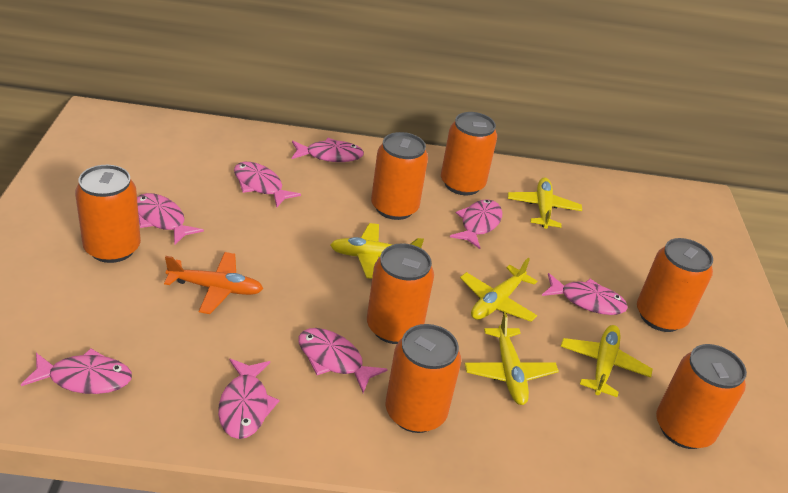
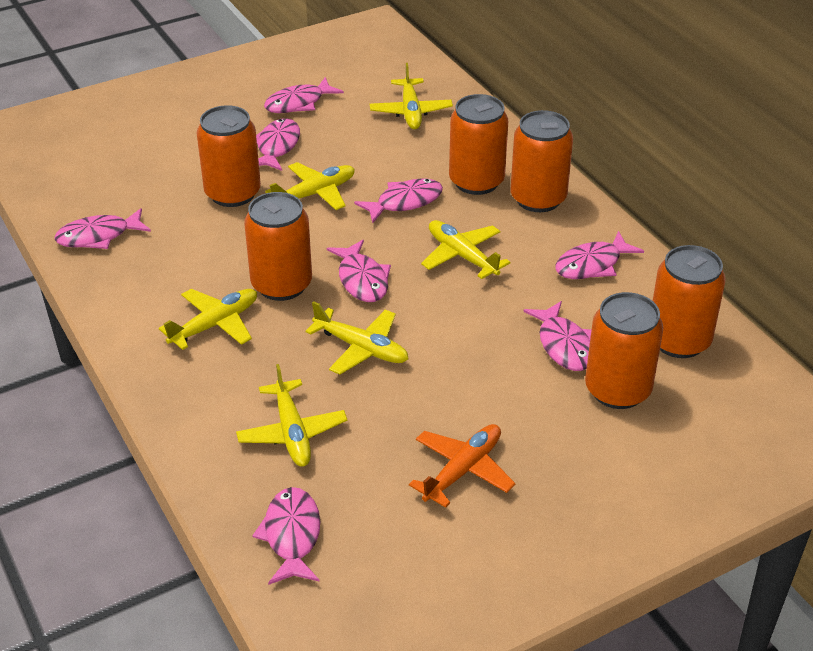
orange can: [75,165,141,263] [367,243,434,344] [371,132,428,220] [386,324,461,433] [441,112,497,195] [637,238,713,332] [656,344,747,449] = 7 -> [197,105,261,207] [244,192,312,301] [449,94,508,195] [511,110,573,212] [585,292,664,409] [653,245,726,358] = 6
yellow plane: [330,223,424,279] [460,258,538,322] [464,312,559,405] [508,177,582,229] [561,325,653,397] = 5 -> [159,289,257,350] [236,364,347,467] [265,162,355,210] [305,301,409,375] [370,63,453,129] [421,220,510,279] = 6

